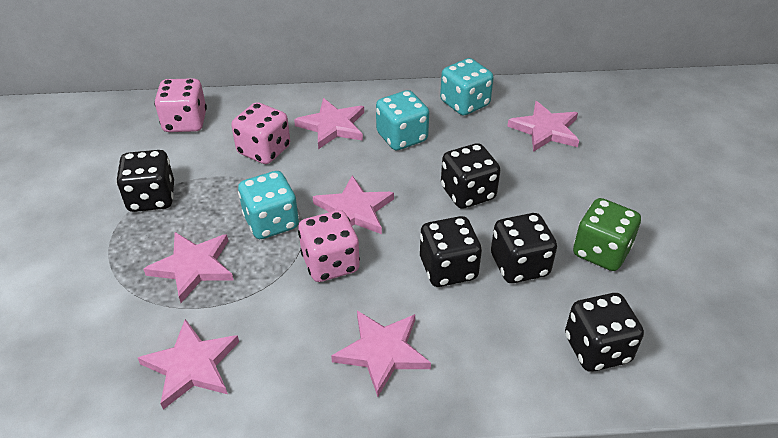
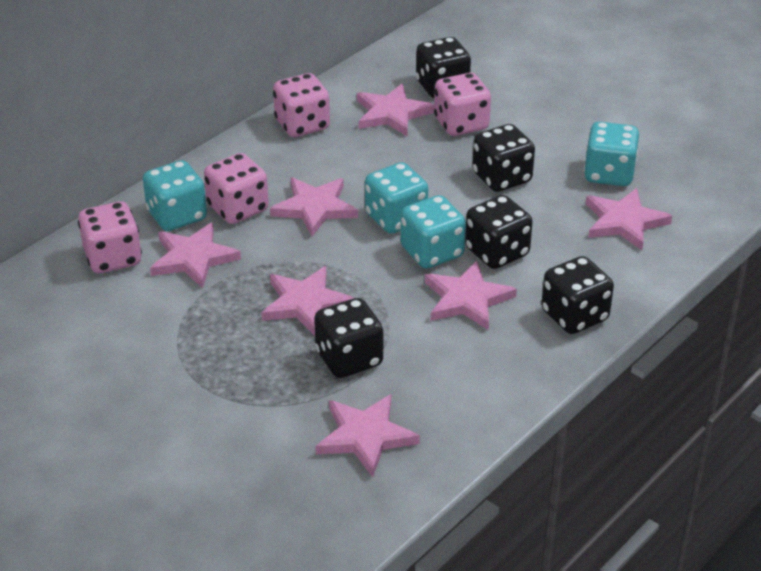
green dice: [573,198,641,271] = 1 -> none = 0
pink dice: [154,78,207,132] [231,102,290,164] [298,210,360,282] = 3 -> [78,201,142,273] [204,153,269,224] [273,73,330,137] [434,73,491,136] = 4
pink star: [138,319,239,410] [143,232,233,303] [294,98,364,149] [313,175,394,234] [331,311,431,397] [507,101,579,152] = 6 -> [150,222,241,288] [261,266,354,336] [270,178,358,237] [316,394,420,477] [357,84,434,136] [425,261,517,330] [586,188,672,250] = 7
turquoise dice: [238,171,299,239] [376,90,429,150] [440,58,494,115] = 3 -> [143,160,207,231] [365,162,428,234] [400,195,466,268] [584,122,639,186] = 4

